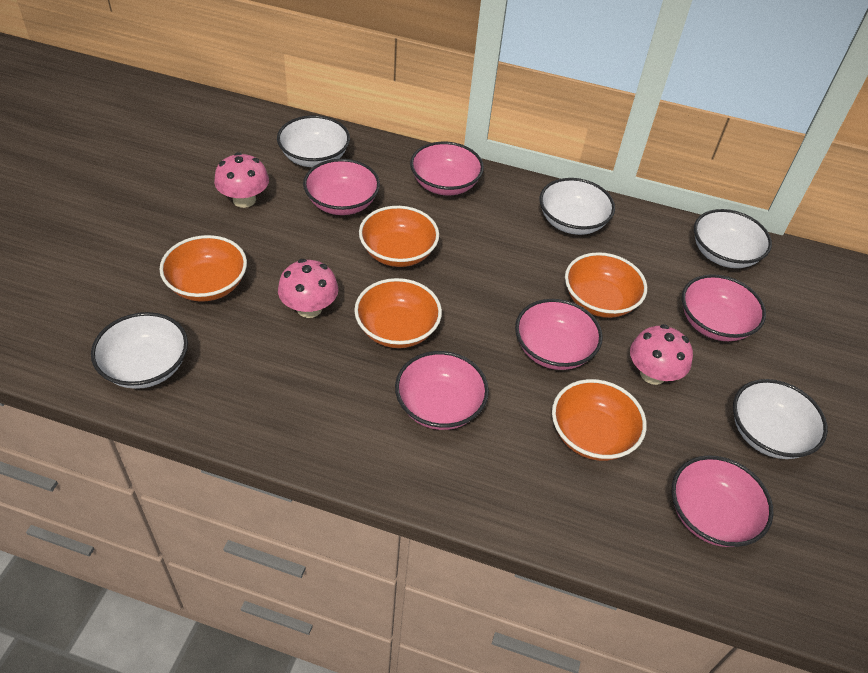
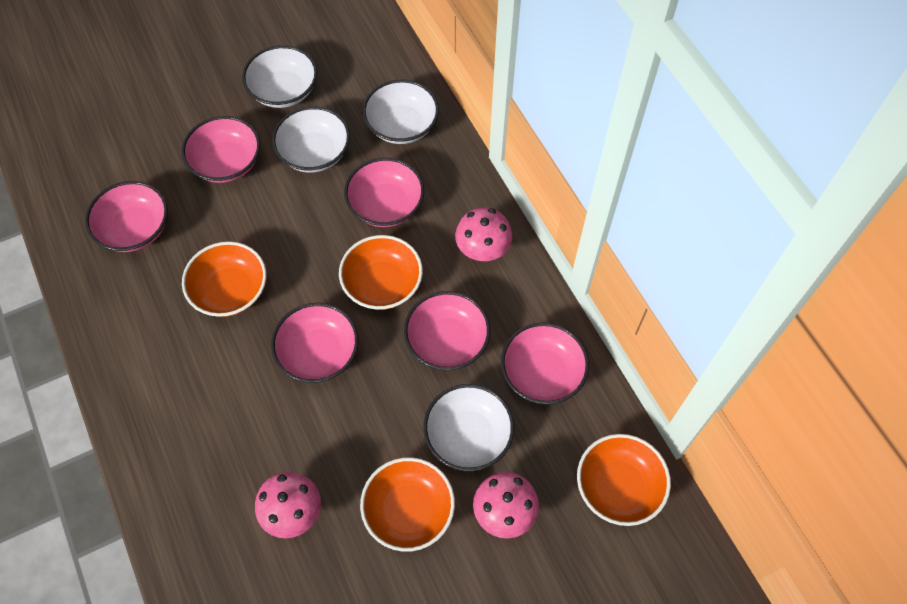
orange bowl: [159,235,247,302] [354,278,442,348] [359,206,439,267] [552,379,647,461] [565,252,647,318] = 5 -> [182,241,266,317] [339,235,423,310] [360,457,455,552] [577,434,671,526] = 4
white bowl: [91,312,188,389] [277,115,350,167] [540,178,615,235] [694,209,772,268] [733,379,828,459] = 5 -> [242,45,317,108] [272,106,350,173] [363,80,439,144] [423,384,514,471] = 4

